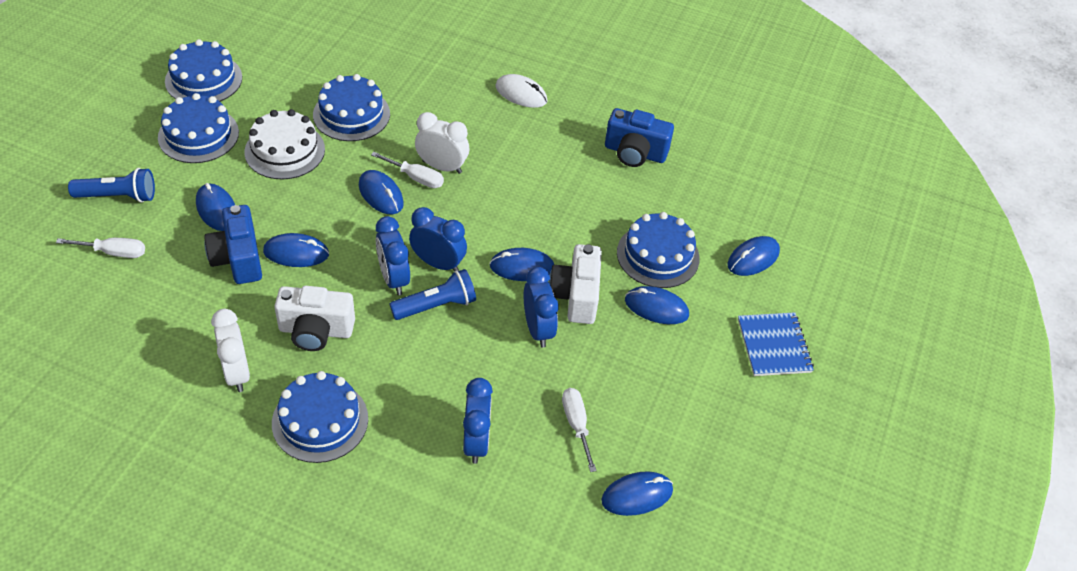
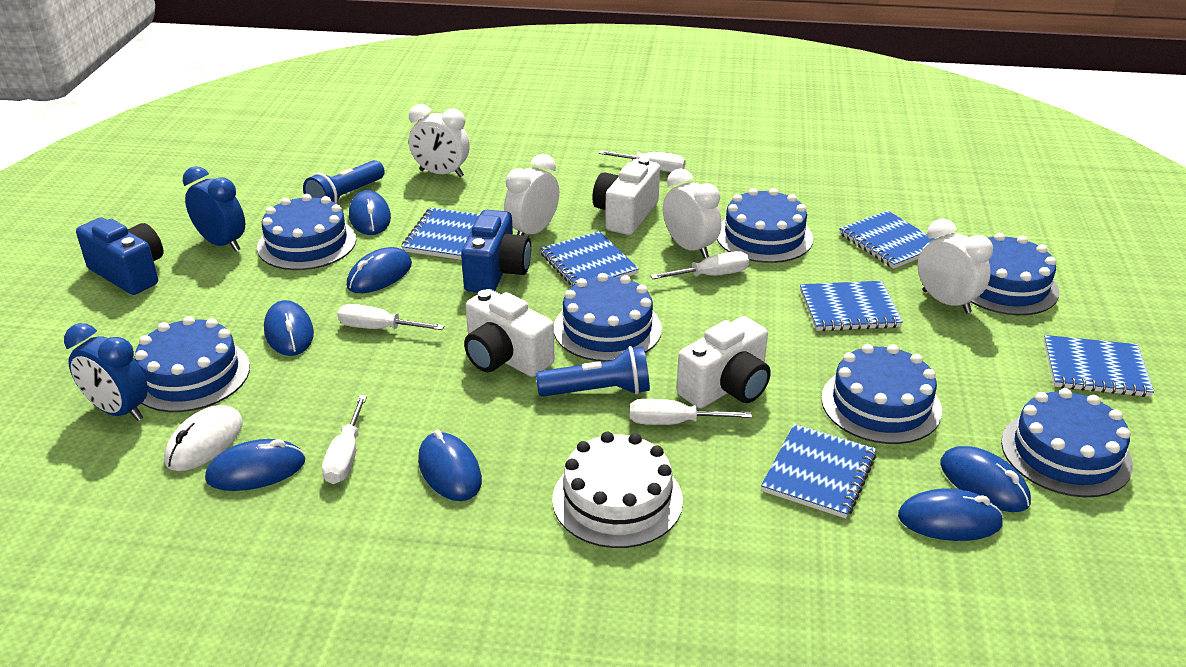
blue cake: [158,93,239,163] [165,39,242,102] [272,371,368,463] [313,74,390,141] [617,212,700,288] = 5 -> [134,316,250,412] [257,194,356,270] [554,273,662,362] [717,188,813,263] [821,344,942,444] [971,233,1059,315] [1001,388,1133,497] = 7
blue clock: [376,216,410,295] [409,207,467,271] [463,378,493,464] [524,267,559,348] = 4 -> [64,323,148,421] [183,166,245,252] = 2
blue notebook: [738,312,814,376] = 1 -> [401,208,480,260] [540,231,639,286] [761,424,876,518] [800,281,903,331] [839,211,934,269] [1044,335,1154,397] = 6
white camera: [274,286,355,351] [549,244,602,324] = 2 -> [464,289,554,377] [592,157,660,235] [677,316,771,408] = 3
white clock: [211,309,250,392] [415,112,469,174] = 2 -> [409,104,470,177] [504,154,559,235] [663,168,722,258] [918,219,993,314] = 4
white screwdriver: [56,238,145,258] [371,152,444,188] [562,388,597,472] = 3 -> [322,395,367,484] [337,304,445,330] [599,150,686,172] [630,399,752,425] [650,251,749,279] = 5

